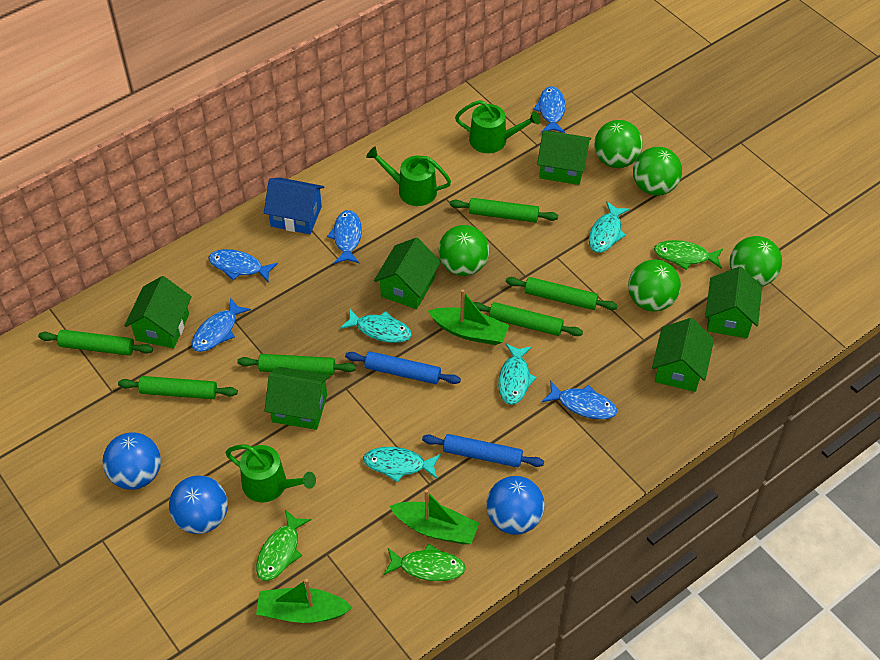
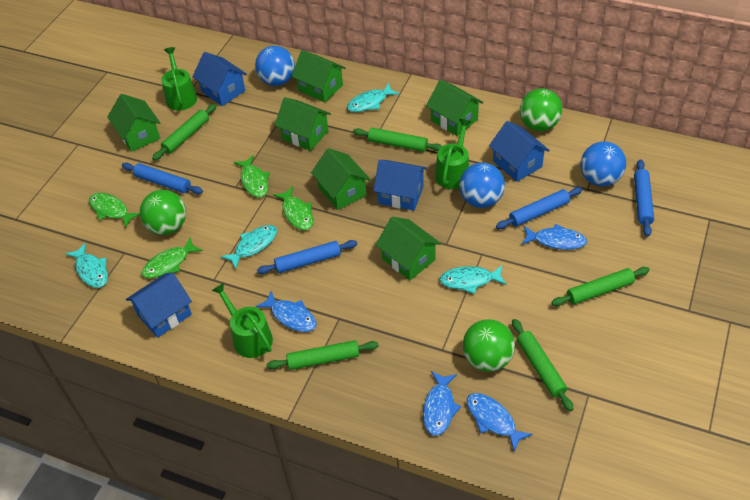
blue fish: [192,297,251,352] [209,249,278,282] [327,210,362,264] [533,86,565,133] [542,380,617,420] = 5 -> [256,291,317,332] [423,371,461,436] [467,393,533,451] [522,224,587,250] = 4
blue house: [264,177,324,234] = 1 -> [126,272,192,338] [192,52,247,106] [373,160,427,211] [489,121,550,182] = 4
blue rolling pin: [345,351,461,384] [422,434,544,467] = 2 -> [122,163,203,194] [257,240,357,274] [496,187,583,229] [634,159,654,237] = 4
green ball: [438,225,489,276] [594,120,643,168] [628,259,681,311] [633,147,682,196] [730,236,782,286] = 5 -> [140,190,186,235] [463,319,515,372] [520,88,563,131] = 3
green boat: [256,579,353,623] [390,490,479,545] [428,289,509,345] = 3 -> none = 0
green fish: [256,510,311,581] [384,543,466,581] [654,240,723,270] = 3 -> [89,193,140,228] [142,238,203,278] [234,155,270,198] [273,186,313,230] = 4
green rolling pin: [38,330,153,356] [118,376,238,399] [237,354,356,375] [450,198,558,222] [473,302,583,336] [506,277,618,310] = 6 -> [152,104,217,161] [267,340,379,370] [353,128,442,152] [512,319,573,411] [551,267,650,306] = 5

